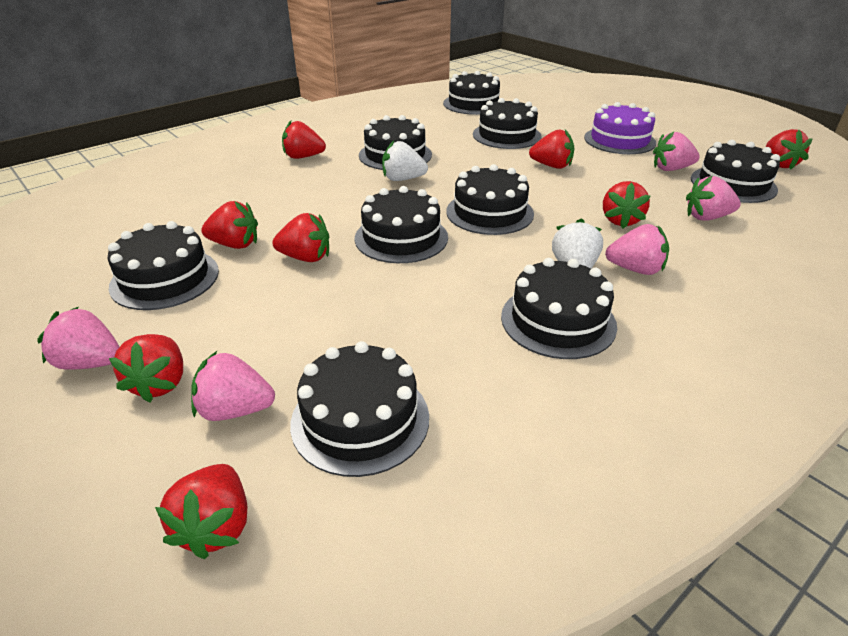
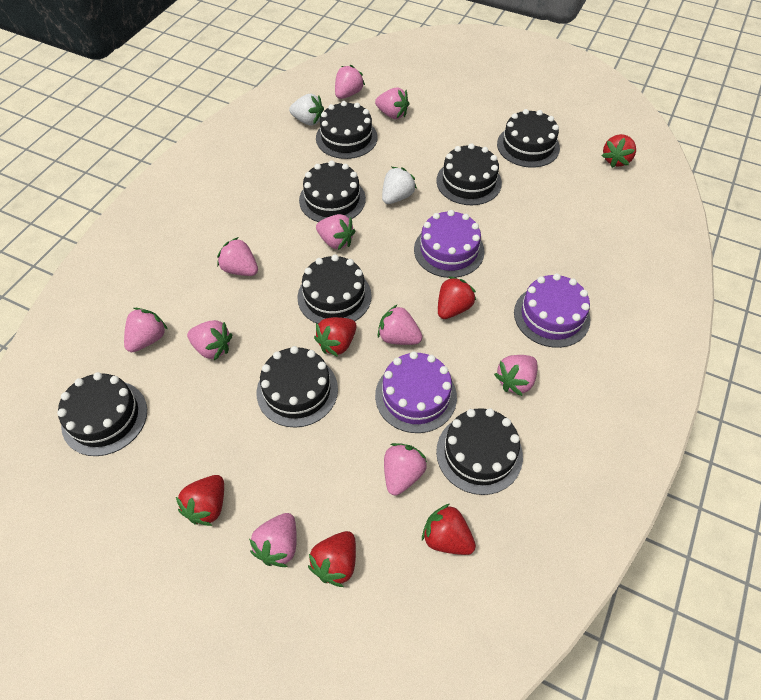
black cake: [107,221,219,310] [290,341,429,477] [355,186,448,263] [359,115,432,170] [443,71,500,115] [446,164,534,235] [473,98,542,149] [501,258,617,359] [691,140,780,203] = 9 -> [57,372,147,456] [257,346,338,428] [297,255,372,324] [299,161,366,222] [316,101,378,159] [436,143,502,205] [436,408,523,495] [497,109,560,168] = 8
pink strawberry: [37,307,119,369] [191,351,275,421] [605,224,669,275] [653,132,700,171] [686,176,741,221] = 5 -> [124,308,168,352] [187,320,232,361] [217,237,258,276] [249,513,297,567] [316,214,355,250] [335,65,365,99] [375,88,409,119] [378,304,422,345] [384,443,427,496] [494,355,537,396] = 10
purple cake: [584,102,656,154] = 1 -> [375,351,457,433] [414,210,485,278] [514,273,590,348] = 3
red strawberry: [109,334,183,403] [155,464,248,559] [201,201,258,249] [272,213,329,262] [282,121,326,159] [529,129,574,169] [603,181,650,228] [766,129,812,170] = 8 -> [176,475,224,526] [308,531,356,587] [314,317,357,357] [422,504,476,555] [438,276,476,319] [602,134,636,168] = 6

